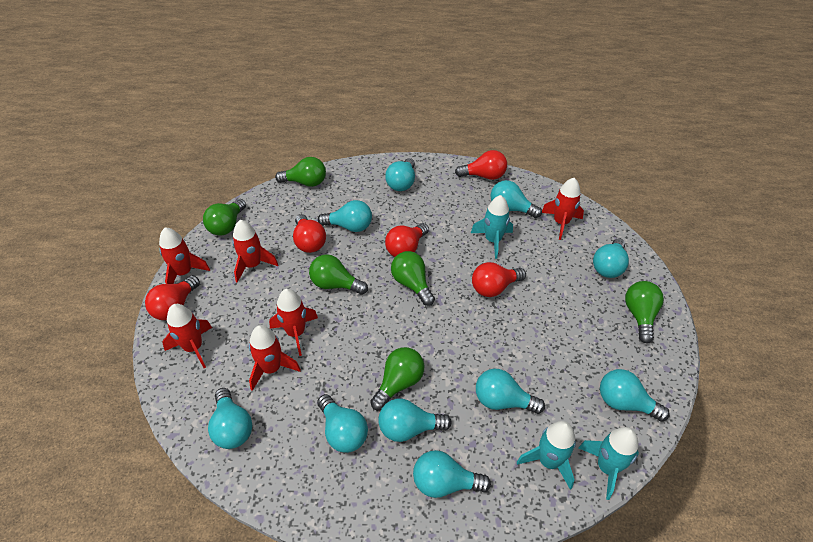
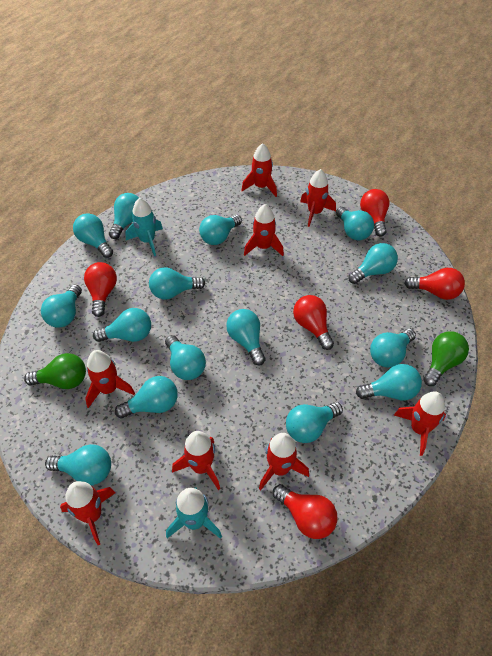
green light bulb: [203,199,246,236] [275,157,326,187] [309,254,368,295] [370,347,424,411] [391,251,435,306] [625,281,664,343] = 6 -> [24,353,86,389] [423,331,469,386] = 2
red rocket: [159,227,210,284] [162,304,212,368] [232,220,278,283] [249,325,301,391] [269,289,318,356] [542,178,584,240] = 6 -> [60,481,116,545] [85,350,135,408] [172,431,220,490] [241,143,277,197] [244,204,284,256] [259,433,309,490] [300,169,336,227] [394,391,446,456] = 8
turquoise light bulb: [208,388,252,449] [317,394,368,453] [318,200,372,232] [378,399,452,442] [385,158,415,191] [413,450,491,498] [476,369,545,414] [490,180,542,218] [593,239,629,278] [600,369,670,422] = 10 -> [41,285,82,328] [45,444,111,485] [73,213,113,258] [93,308,151,342] [109,193,139,239] [115,376,178,418] [149,267,205,299] [165,335,206,380] [199,215,242,245] [226,309,266,365] [286,402,343,443] [336,207,374,240] [348,243,398,284] [356,364,422,400] [370,329,416,367] = 15
turquoise rocket: [471,195,513,259] [517,421,576,490] [578,427,639,500] = 3 -> [125,198,163,256] [166,488,222,539] = 2

